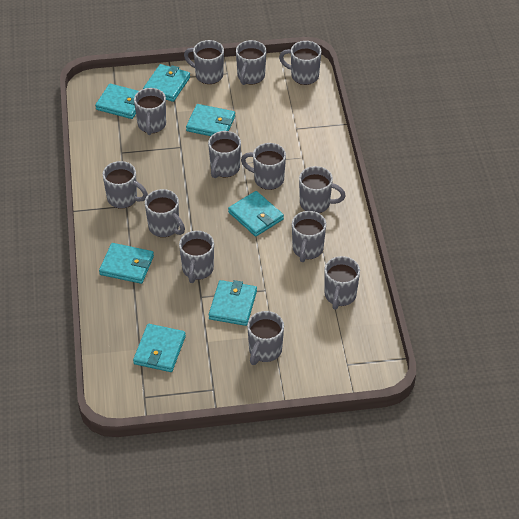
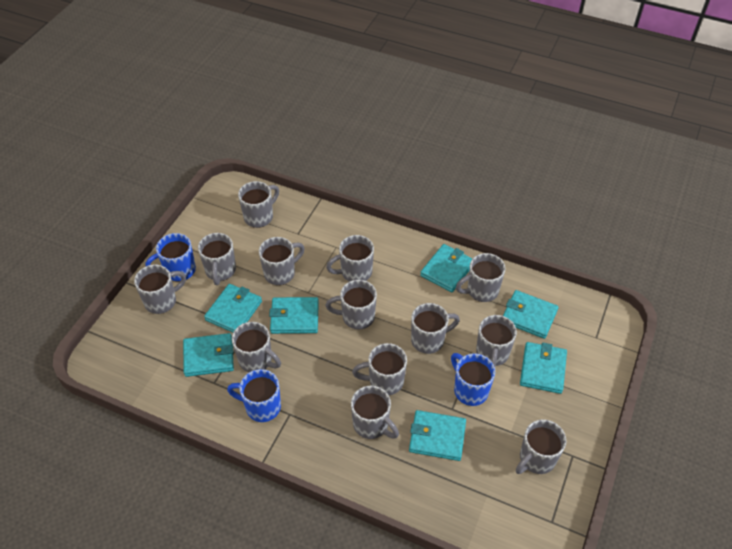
blue mug: none = 0 -> [145,233,196,281] [227,369,281,422] [451,353,495,406] = 3

